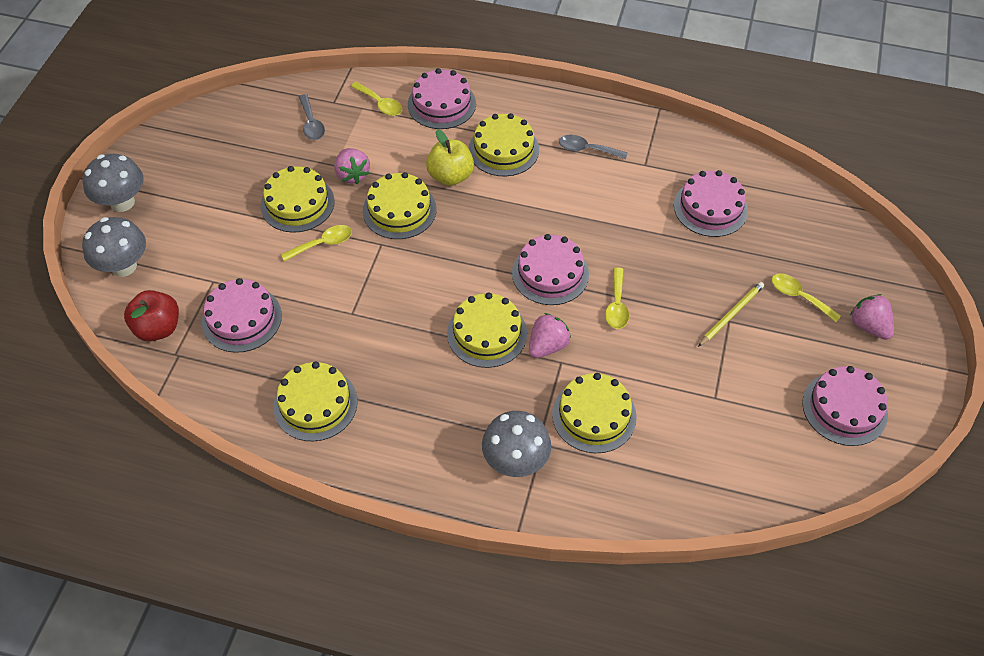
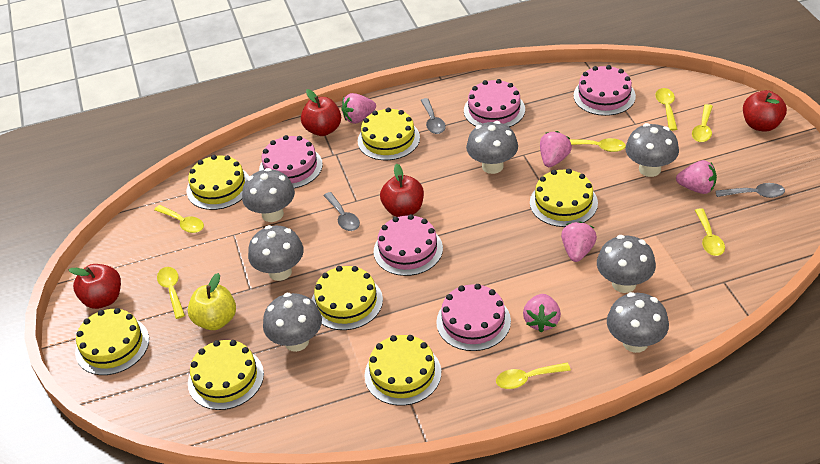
grey mushroom: [82,217,146,277] [83,154,144,212] [482,411,551,477] = 3 -> [242,168,295,222] [248,225,304,281] [263,293,322,352] [466,121,518,174] [597,235,656,293] [607,292,669,353] [625,123,679,177] = 7
grey spoon: [299,94,325,140] [559,135,628,159] = 2 -> [323,192,360,231] [420,98,446,134] [716,183,785,198] = 3
pink strawberry: [334,148,370,184] [529,313,571,358] [850,294,894,340] = 3 -> [341,93,376,124] [523,294,561,332] [540,131,572,167] [561,221,597,262] [676,160,717,194] = 5
red apple: [124,290,179,341] = 1 -> [68,264,121,309] [301,89,341,136] [380,164,424,217] [743,90,787,132] = 4
yellow cake: [261,166,335,233] [273,362,358,441] [363,172,437,239] [447,292,527,368] [469,113,539,176] [552,373,637,453] = 6 -> [75,308,149,375] [187,155,249,210] [188,340,264,410] [312,266,383,330] [358,108,420,160] [364,335,441,406] [530,169,598,227] = 7
yellow pencil: [698,282,764,347] = 1 -> none = 0
yellow spoon: [281,225,352,261] [350,82,402,116] [605,268,629,329] [772,273,841,322] = 4 -> [154,205,204,233] [157,267,185,319] [496,363,571,389] [570,138,626,152] [655,88,677,131] [692,104,713,142] [695,208,725,256] = 7

